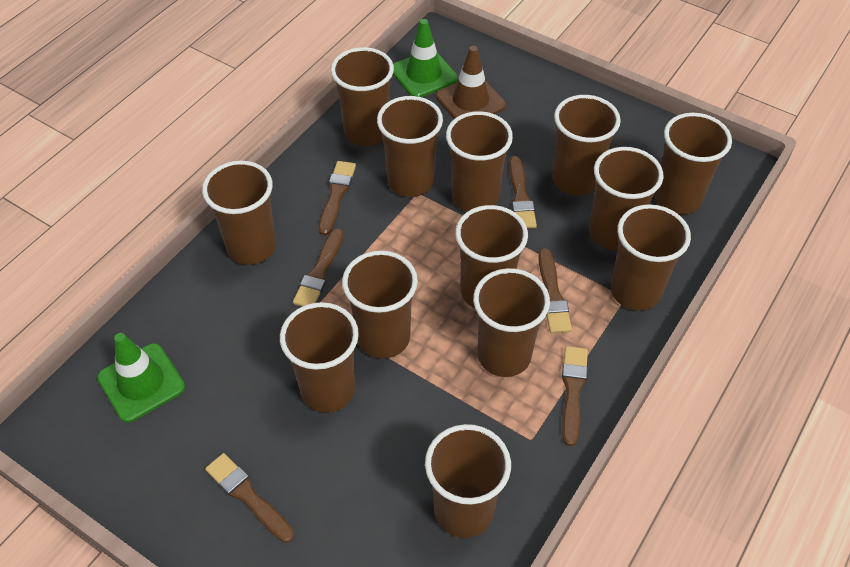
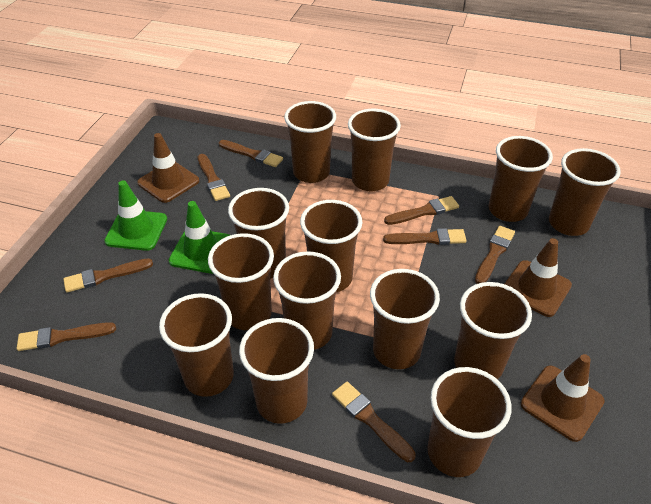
brown brush: [205,453,294,543] [293,228,344,306] [319,161,356,236] [509,156,537,229] [538,248,572,333] [562,346,588,446] = 6 -> [17,322,116,351] [63,258,153,293] [198,154,230,201] [219,140,283,167] [332,382,416,462] [383,228,467,245] [384,196,459,225] [475,226,515,284] = 8
brown traffic cone: [436,46,506,119] = 1 -> [137,133,199,203] [505,238,572,317] [521,354,605,442] = 3

